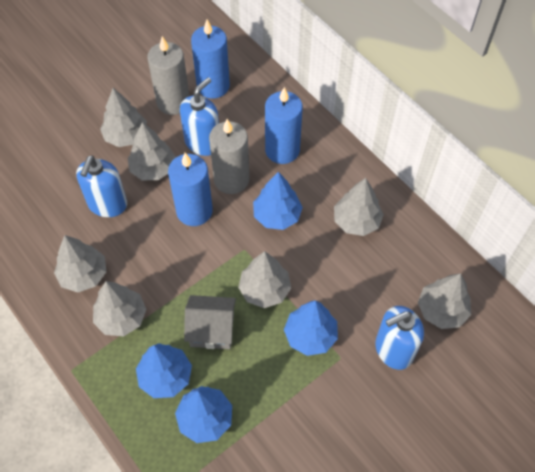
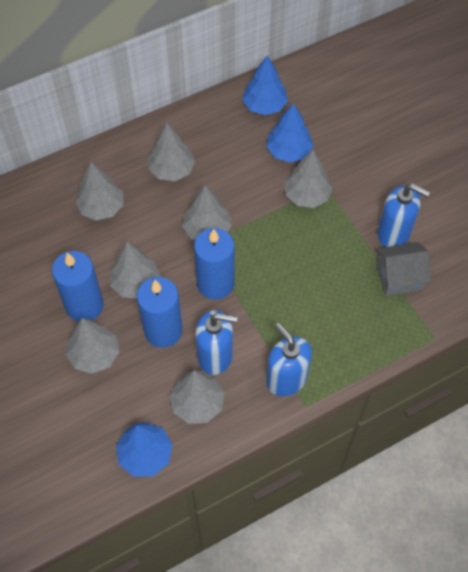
blue tree: [136,343,192,398] [175,386,232,443] [253,172,303,230] [284,300,338,356] = 4 -> [116,422,173,477] [242,56,288,115] [266,103,313,163] = 3
grey candle: [147,36,189,115] [209,119,249,194] = 2 -> none = 0

